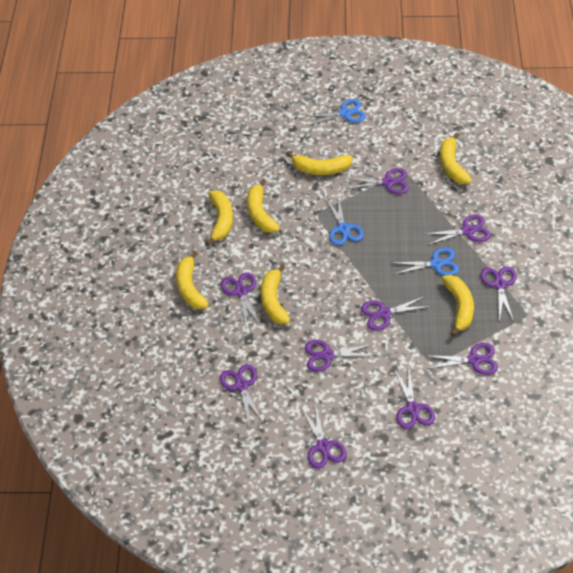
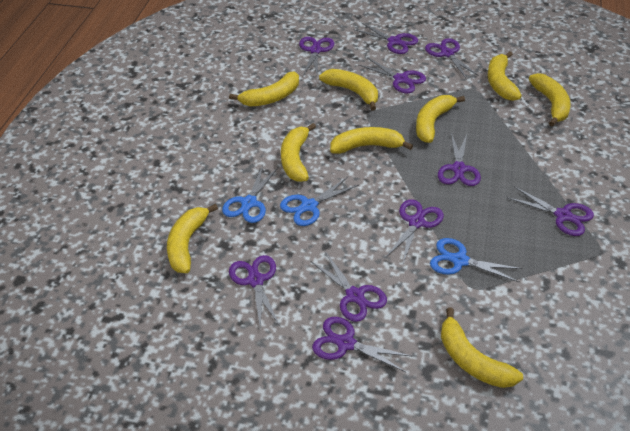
yellow banana: [176,251,209,309] [205,190,233,245] [247,179,280,233] [261,264,290,324] [286,152,353,175] [440,133,472,184] [442,275,474,336] = 7 -> [167,204,218,273] [229,71,299,106] [281,123,316,182] [319,69,378,111] [330,127,413,154] [416,95,465,143] [441,307,523,388] [488,51,522,101] [529,73,570,126] = 9

